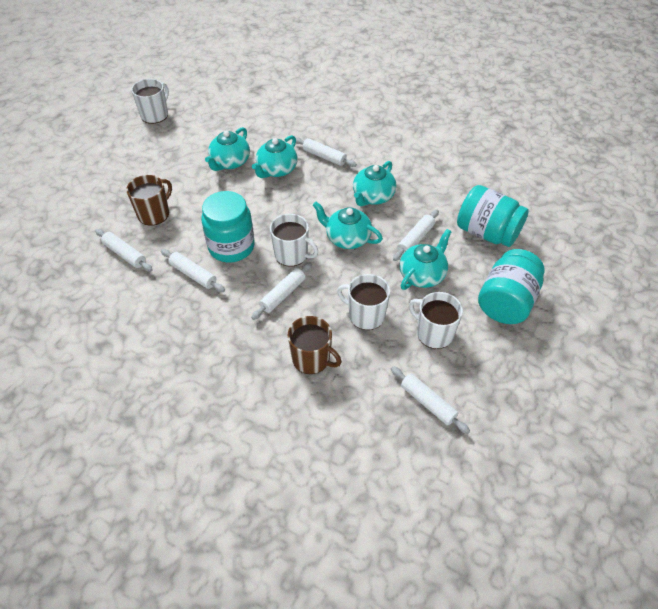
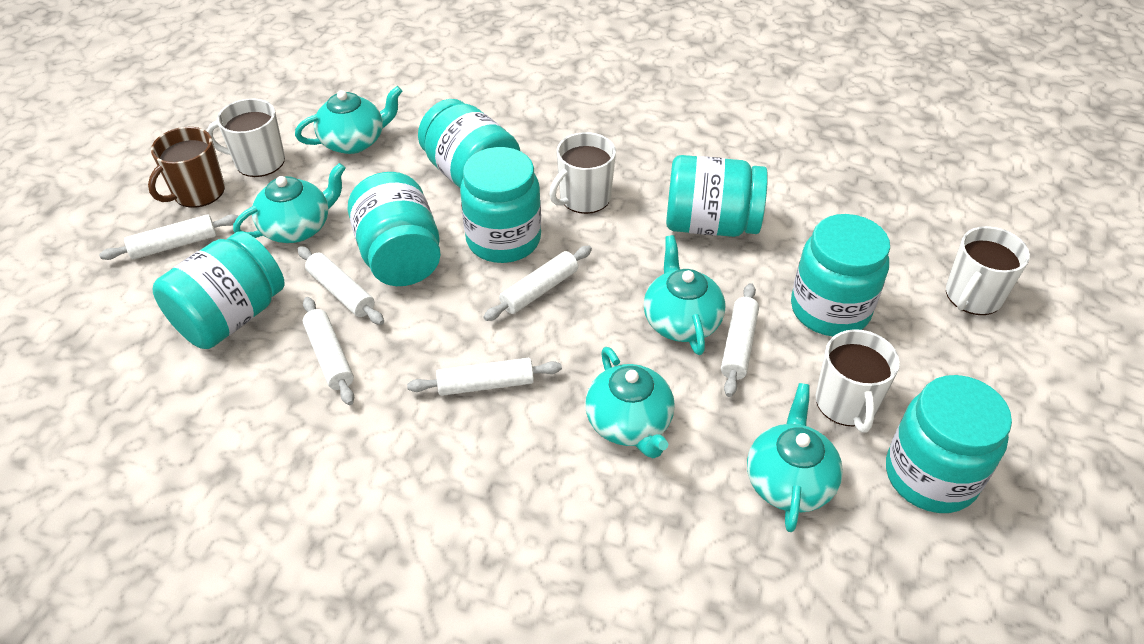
brown mug: [126,175,172,226] [288,316,341,374] = 2 -> [148,127,225,208] = 1
turquoise jar: [201,191,255,262] [457,185,529,247] [478,249,545,324] = 3 -> [153,231,285,349] [348,172,441,286] [418,99,520,188] [460,147,541,263] [666,155,768,237] [791,214,890,336] [886,375,1012,513] = 7

